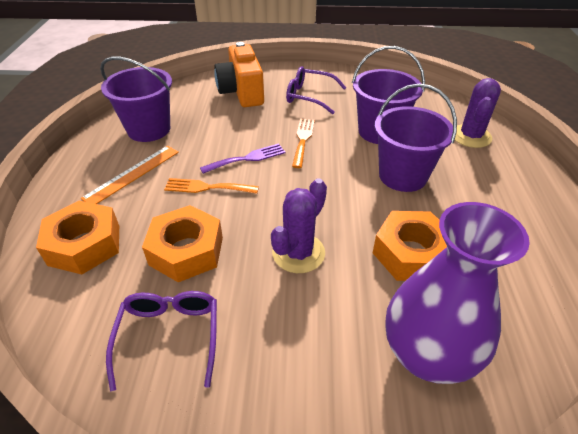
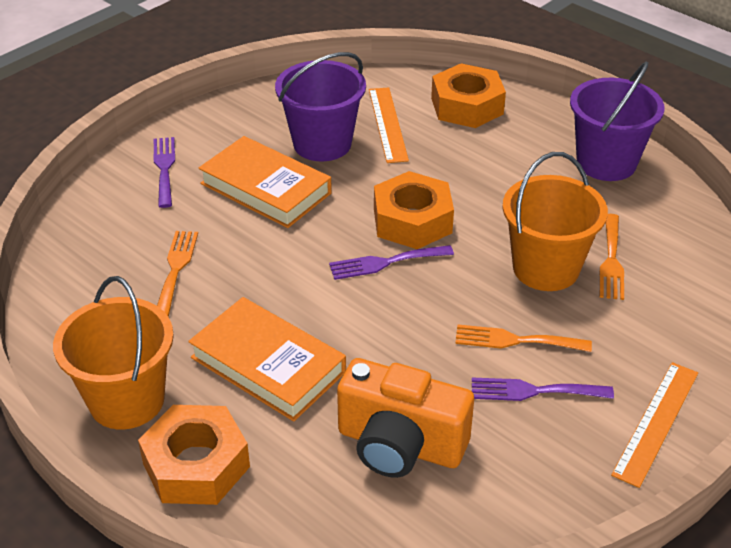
orange book: none = 0 -> [188,297,346,422] [199,136,332,228] = 2
orange bucket: none = 0 -> [53,276,174,429] [503,152,608,291] = 2
orange fork: [164,178,259,194] [292,119,315,168] = 2 -> [157,231,198,317] [455,324,592,352] [600,214,624,300] = 3
orange ruler: [81,146,179,204] = 1 -> [369,87,409,163] [611,362,698,488] = 2
purple bucket: [100,56,172,142] [352,46,425,144] [375,84,457,192] = 3 -> [275,52,366,161] [570,61,665,181] = 2
purple cactus: [271,178,327,273] [455,78,501,148] = 2 -> none = 0
purple fork: [200,144,286,174] = 1 -> [154,137,175,208] [329,245,454,280] [472,377,614,401] = 3
purple glasses: [106,291,217,391] [286,66,346,114] = 2 -> none = 0
purple vase: [386,202,530,384] = 1 -> none = 0

